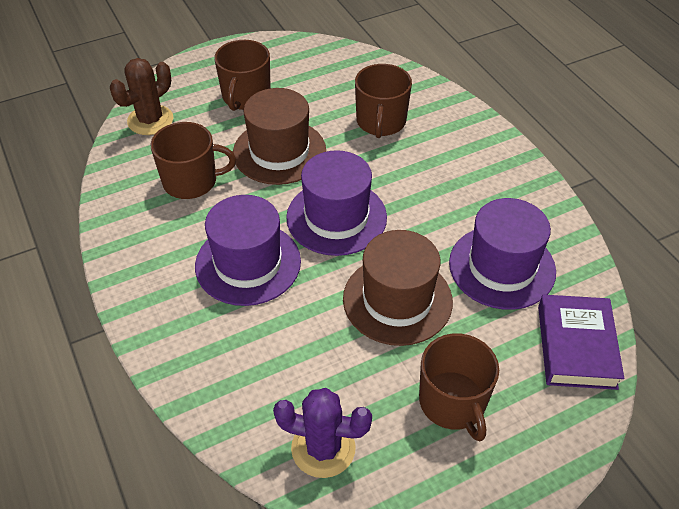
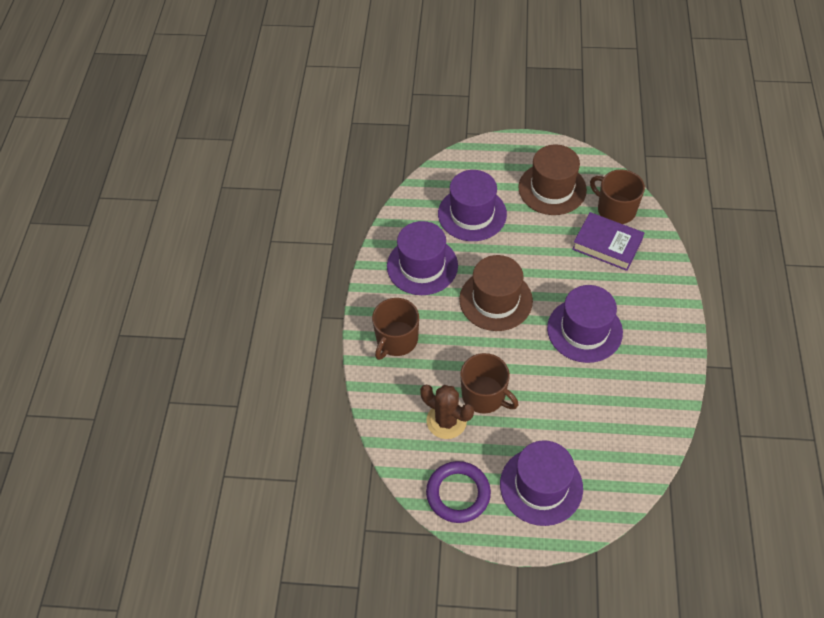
brown mug: [151,122,236,199] [214,40,271,111] [355,64,412,138] [419,333,499,442] = 4 -> [372,298,419,360] [460,353,518,413] [590,169,645,224] = 3
purple cactus: [273,388,372,478] = 1 -> none = 0
purple hat: [195,195,301,306] [286,150,387,256] [449,198,556,310] = 3 -> [387,221,458,295] [438,170,507,241] [500,440,583,526] [547,285,623,363] = 4
purple ring: none = 0 -> [426,461,491,523] = 1

